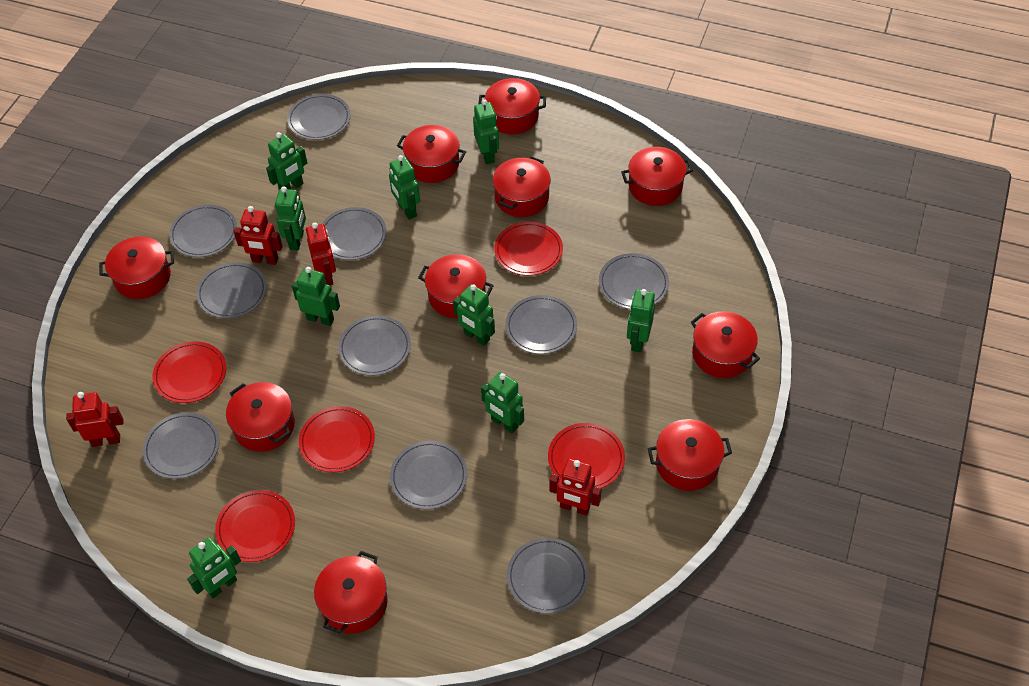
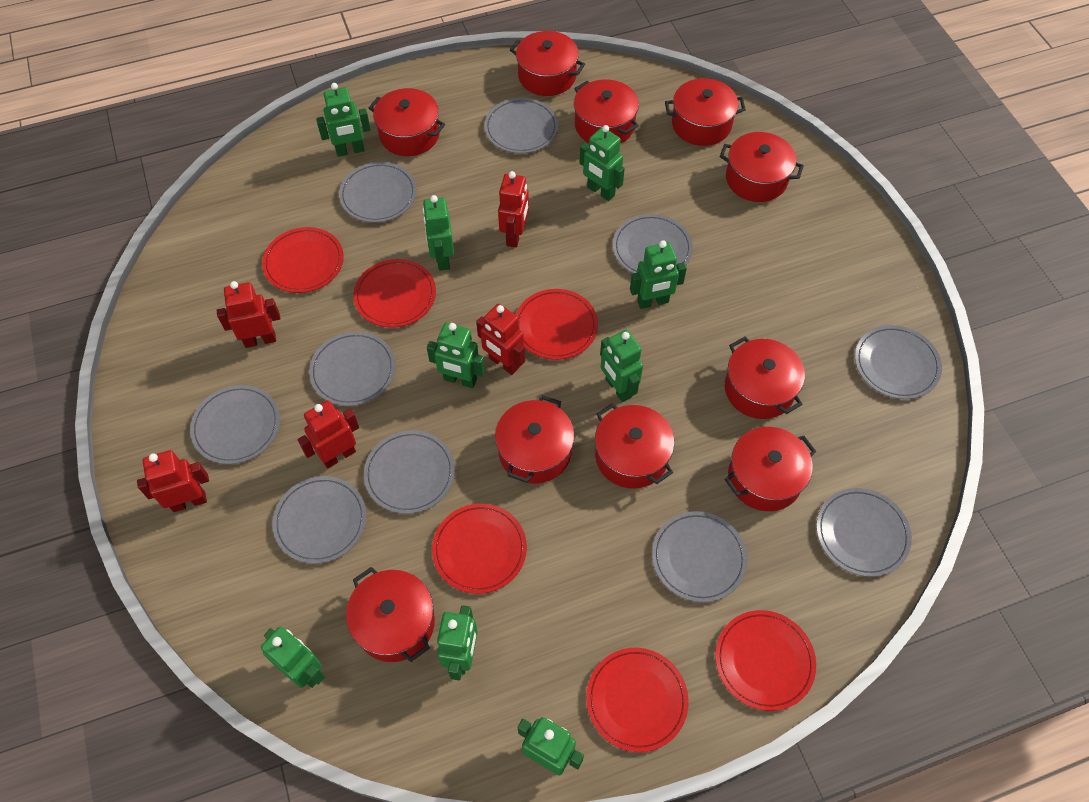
red plate: [153,341,226,403] [215,490,295,562] [299,406,375,472] [494,222,563,276] [548,423,625,488] = 5 -> [262,227,344,293] [353,259,436,328] [432,503,527,594] [516,289,598,360] [586,648,689,752] [715,610,816,711] = 6
red robot: [66,392,124,447] [234,206,283,265] [306,223,336,285] [549,459,601,516] = 4 -> [137,450,209,512] [217,281,280,348] [298,400,359,468] [476,304,525,375] [498,171,529,248] = 5

